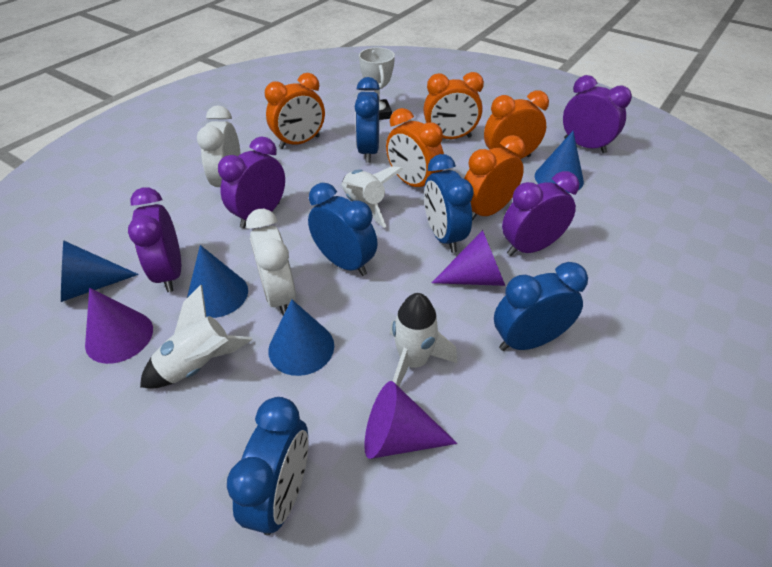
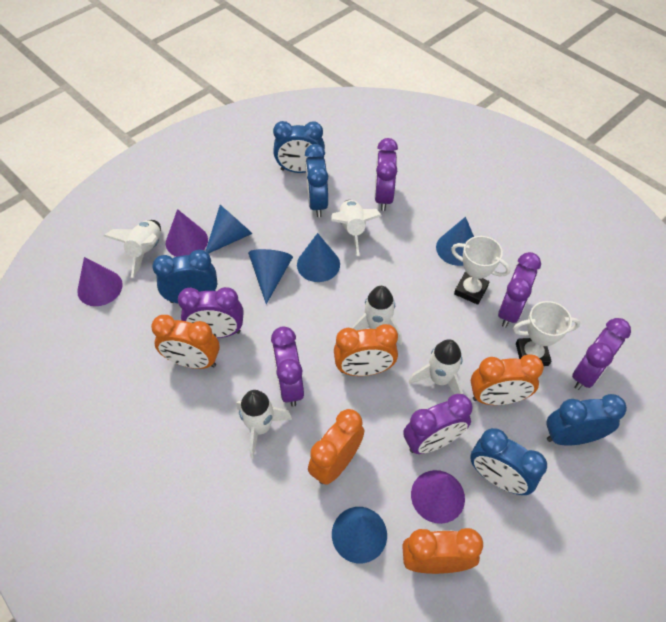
blue cone: [61,240,139,302] [187,245,248,318] [268,299,334,376] [535,131,584,193] = 4 -> [206,205,253,254] [248,249,293,304] [297,233,340,282] [332,507,387,563] [436,217,474,266] = 5
purple clock: [128,187,181,292] [218,136,285,228] [502,171,579,256] [563,75,632,154] = 4 -> [178,287,244,338] [271,326,304,407] [375,138,398,211] [403,394,472,454] [498,252,541,328] [572,318,631,390] = 6
white clock: [197,105,241,187] [246,209,296,316] = 2 -> none = 0
white rocket: [140,285,253,388] [342,166,403,228] [390,293,457,387] = 3 -> [104,220,161,278] [236,390,292,459] [331,200,382,256] [351,286,402,345] [409,339,463,394] = 5
white trophy: [359,47,395,120] = 1 -> [451,236,510,305] [513,301,580,366] = 2

